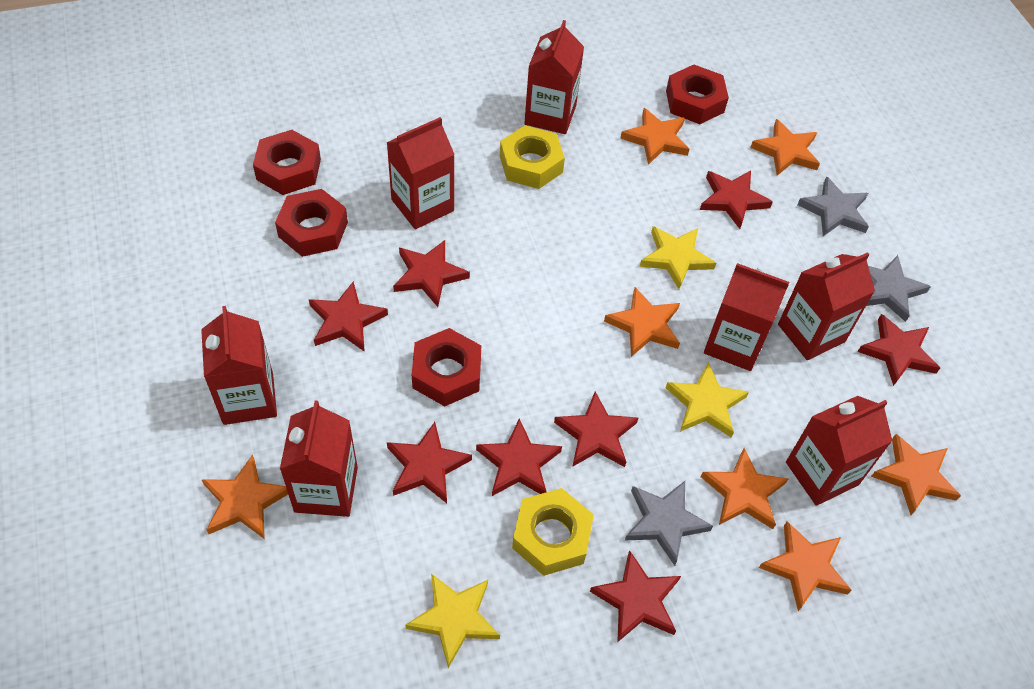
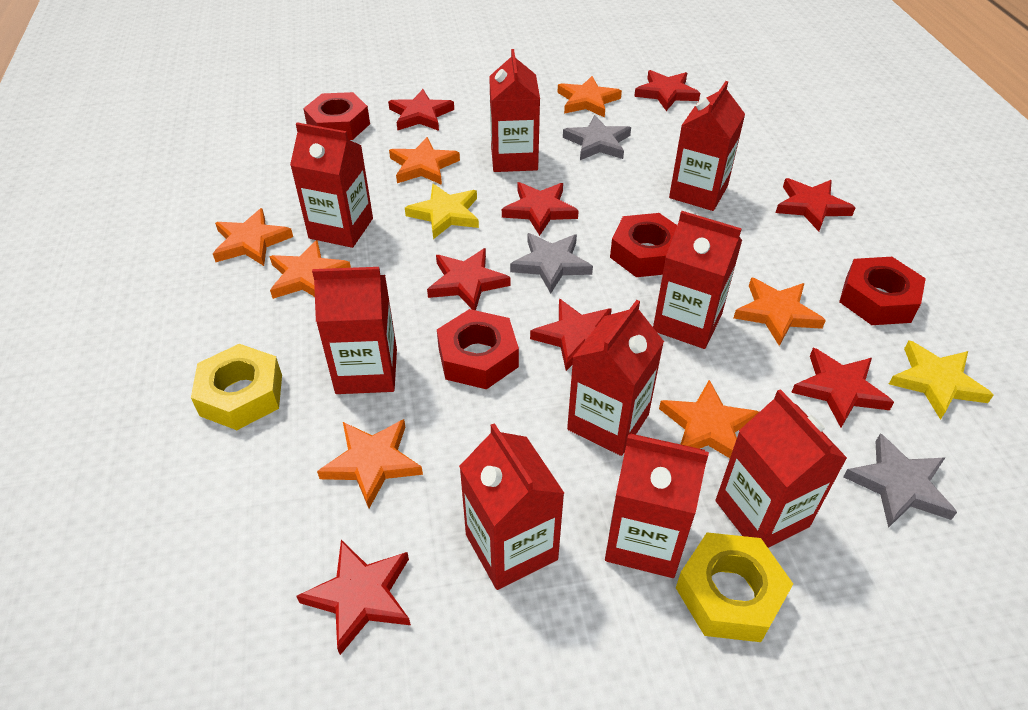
red carton: [201,306,277,425] [280,401,358,517] [386,117,455,229] [524,20,584,134] [704,263,789,371] [778,252,875,360] [786,396,892,506] = 7 -> [290,122,373,248] [312,267,397,394] [459,423,564,590] [489,49,540,172] [567,300,664,456] [605,433,709,578] [653,211,742,349] [669,81,745,211] [715,389,847,548] = 9
yellow star: [405,574,500,668] [640,226,716,289] [666,362,749,437] = 3 -> [405,184,479,239] [889,340,994,420] = 2

